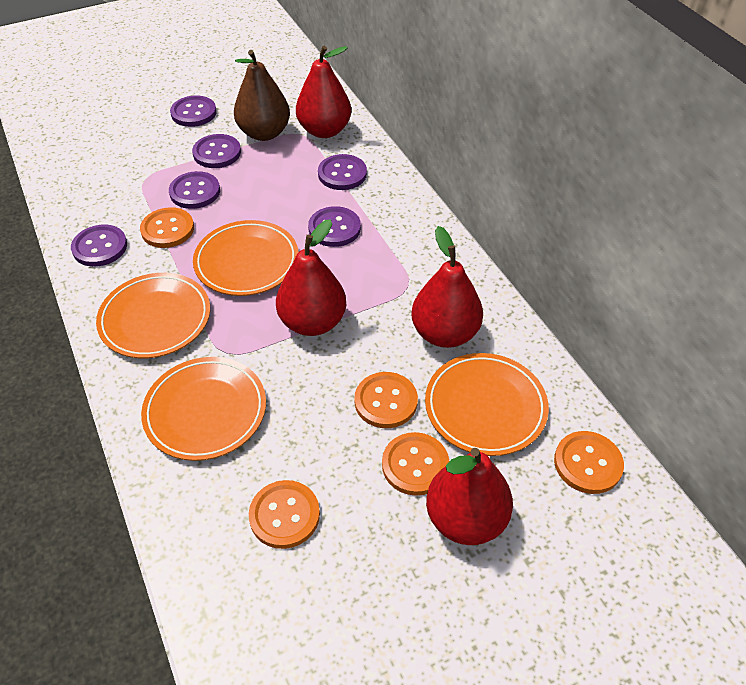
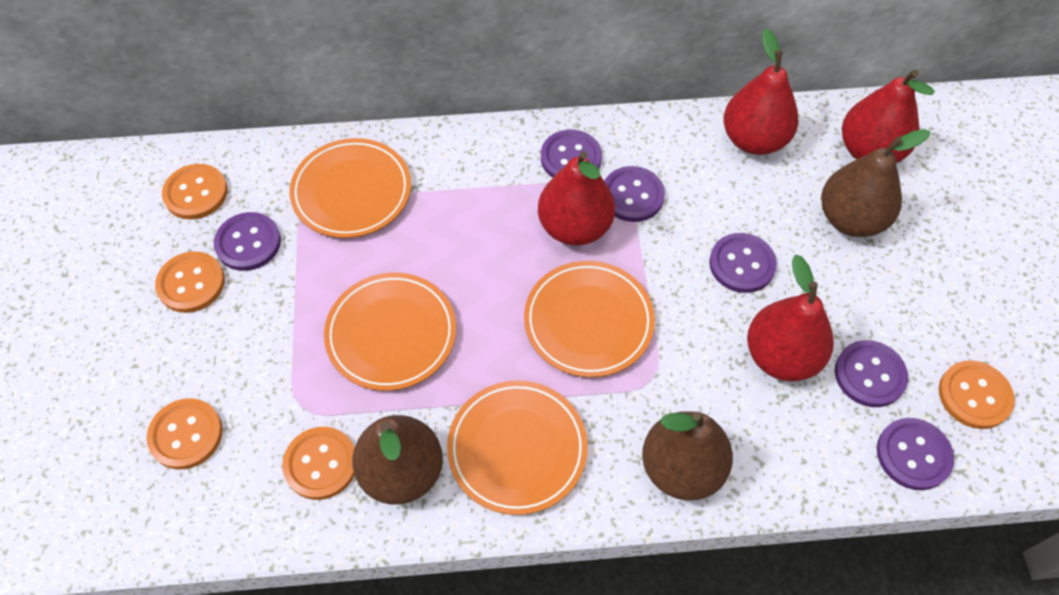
brown pear: [234,50,290,141] = 1 -> [352,415,443,505] [642,411,733,500] [821,129,930,237] = 3

